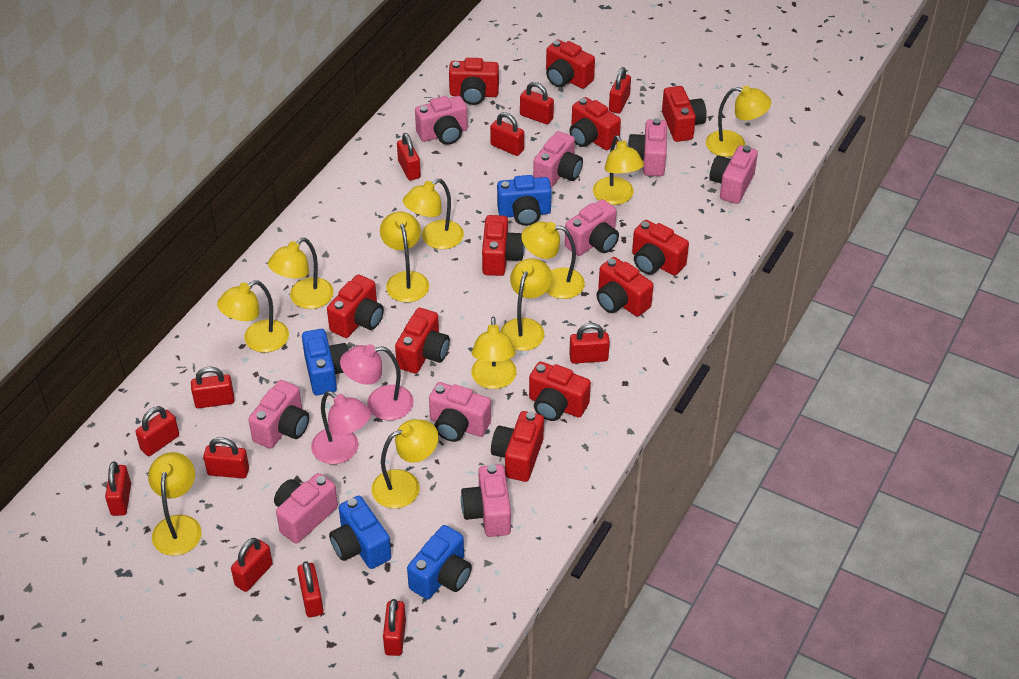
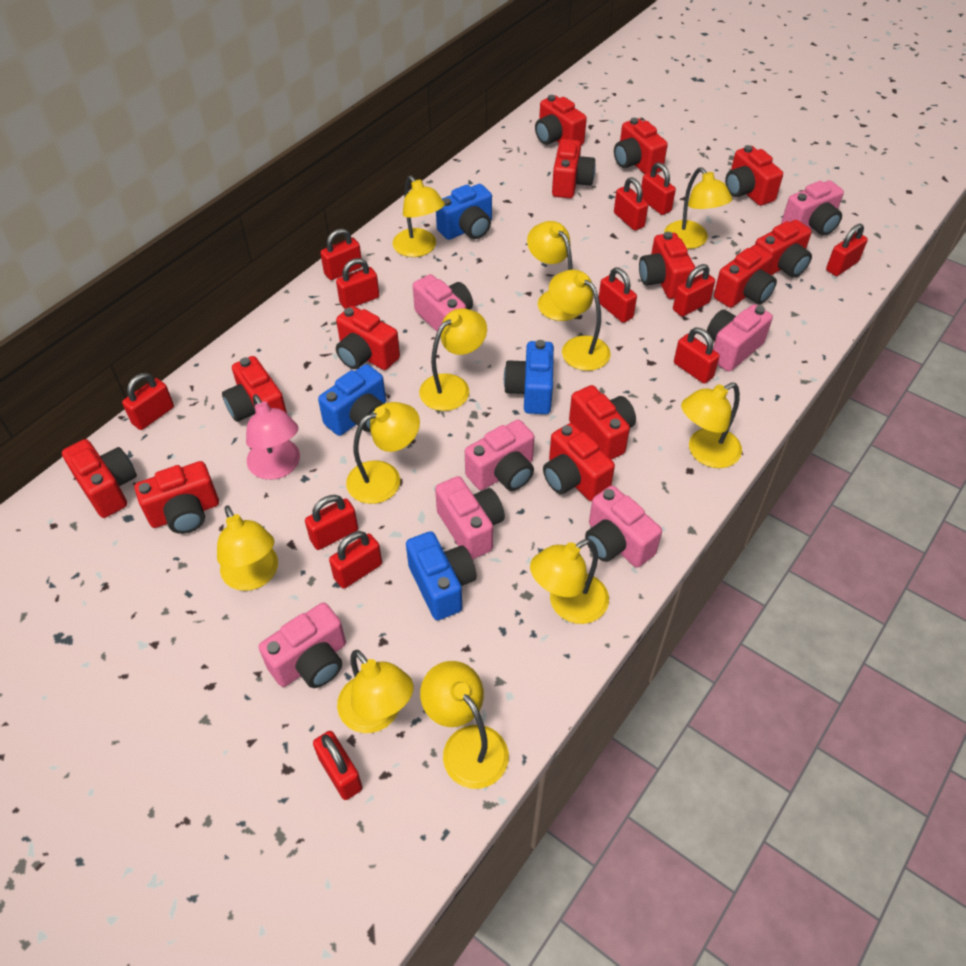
pink camera: [248,380,309,449] [274,473,338,544] [415,96,468,145] [429,382,491,442] [461,464,511,537] [533,131,583,188] [565,199,619,256] [627,118,667,176] [709,145,758,204] = 9 -> [259,602,346,688] [413,274,473,332] [435,476,505,560] [465,420,534,491] [585,486,662,567] [707,304,773,372] [781,180,844,236] = 7
pink lamp: [311,391,371,464] [340,344,413,420] = 2 -> [246,394,300,480] = 1
red camera: [327,274,384,338] [395,308,450,374] [449,58,499,105] [482,215,525,276] [491,411,544,482] [529,362,591,421] [546,39,595,89] [569,97,621,150] [596,257,653,317] [632,220,689,275] [662,86,707,142] = 11 -> [62,439,137,518] [135,461,219,534] [222,356,287,422] [336,306,400,370] [535,95,587,145] [543,423,615,501] [552,139,596,198] [569,385,636,460] [614,118,668,174] [639,232,695,299] [714,245,777,308] [725,145,783,206] [755,220,812,278] = 13

